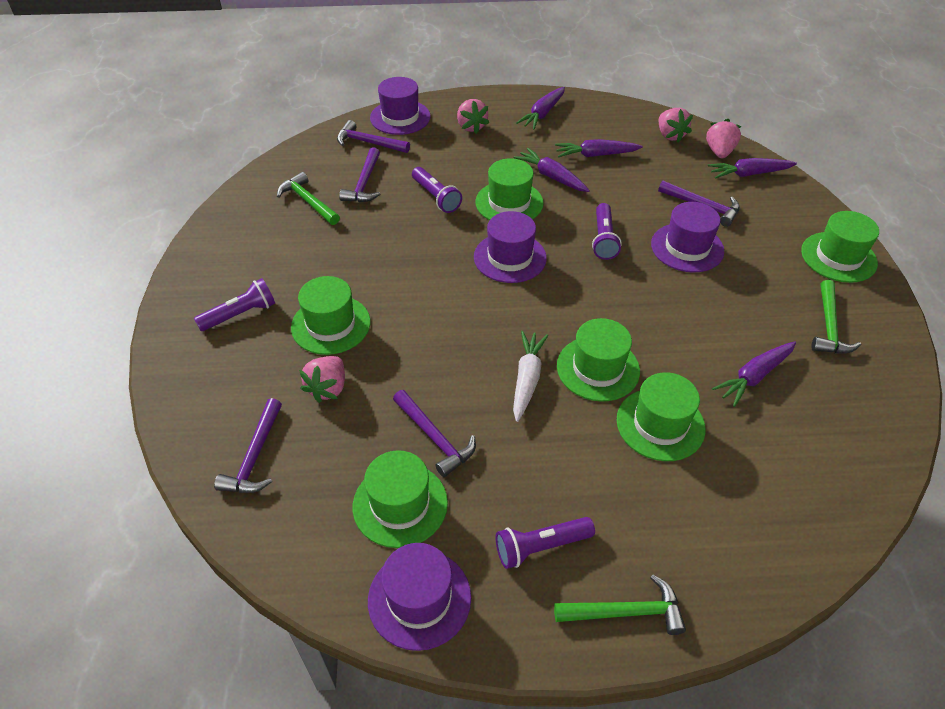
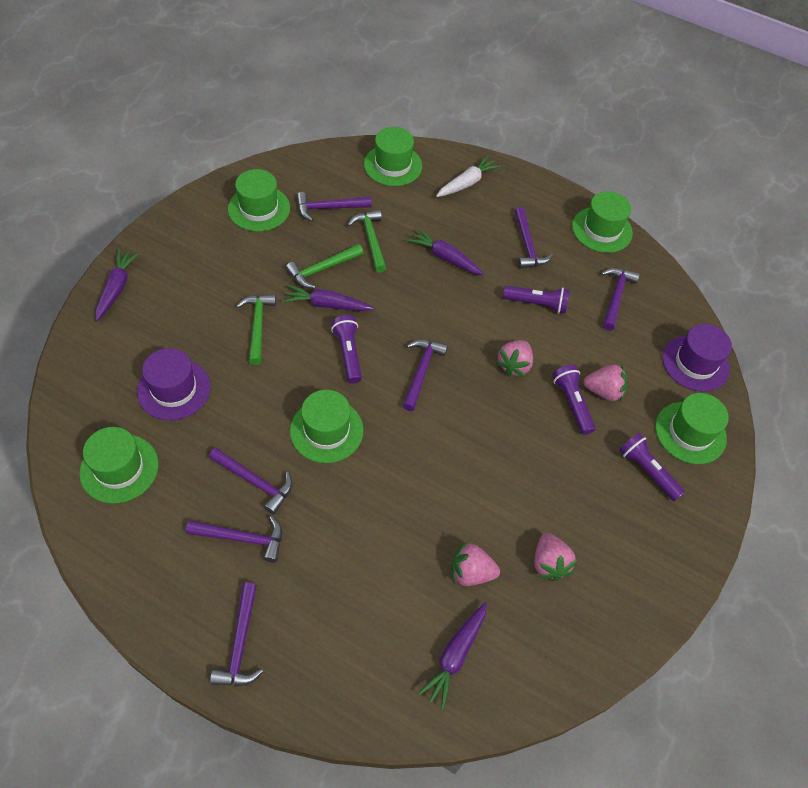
purple carrot: [514,148,590,192] [516,87,565,130] [555,139,643,158] [708,158,797,179] [712,341,796,407] = 5 -> [96,249,139,321] [282,284,374,311] [407,228,484,275] [418,602,487,710] = 4
purple hammer: [214,398,282,493] [337,120,410,153] [339,147,380,202] [393,390,476,477] [658,181,740,227] = 5 -> [186,516,282,563] [209,448,292,514] [210,582,263,686] [297,192,372,221] [402,339,448,411] [514,207,553,269] [601,268,640,331] = 7
purple hat: [368,543,471,651] [370,77,431,135] [474,211,547,283] [651,202,724,273] = 4 -> [137,348,211,420] [662,324,732,392] = 2

